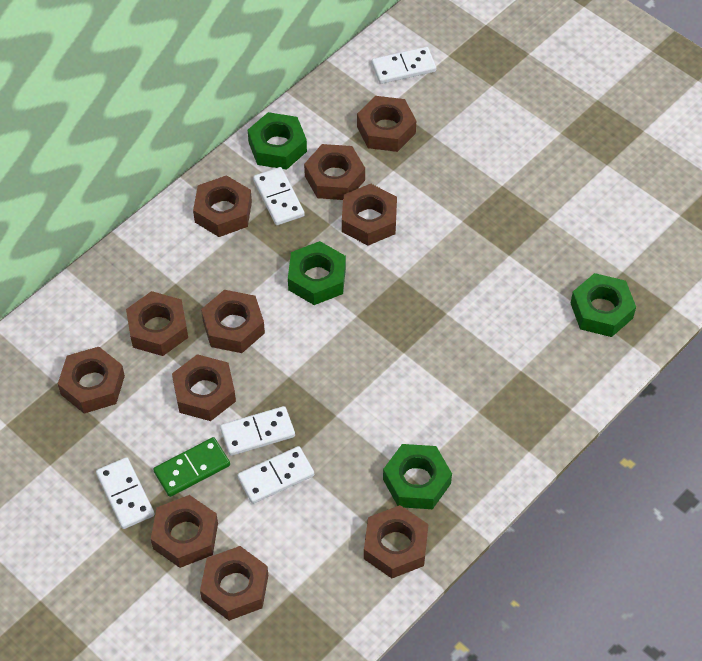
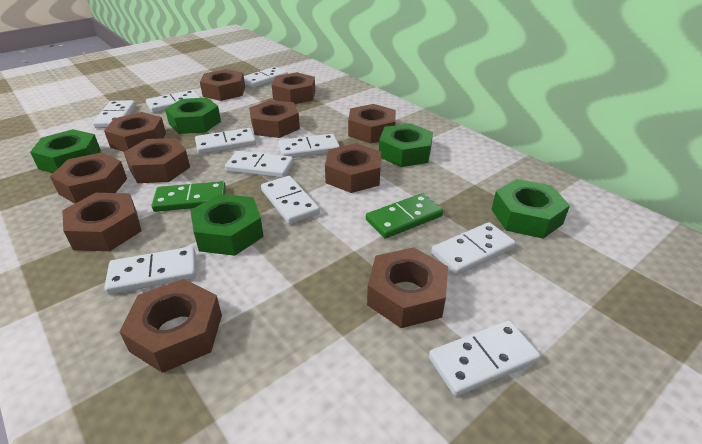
green domino: [153,437,230,497] = 1 -> [152,181,226,212] [366,193,443,238] = 2
green nut: [248,112,307,170] [288,241,346,305] [383,444,452,509] [571,273,636,337] = 4 -> [30,129,101,173] [165,98,221,134] [190,194,264,256] [379,123,433,167] [492,179,570,239] = 5
white domino: [96,457,155,529] [220,406,295,456] [237,446,314,504] [253,167,305,225] [372,47,436,84] = 5 -> [93,100,136,128] [104,247,196,295] [146,90,200,113] [195,128,256,154] [225,151,293,178] [244,67,288,88] [261,176,320,224] [278,134,340,158] [429,321,540,396] [431,222,516,275] = 10

